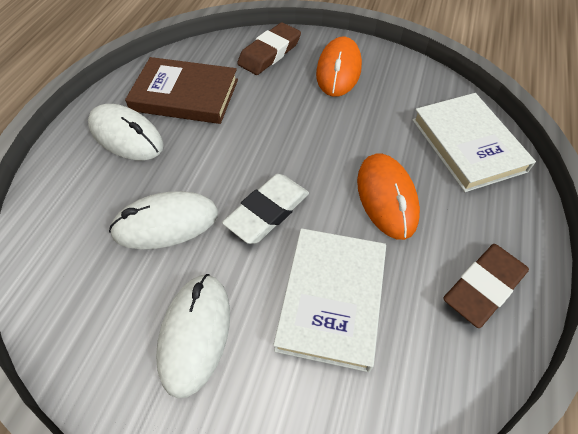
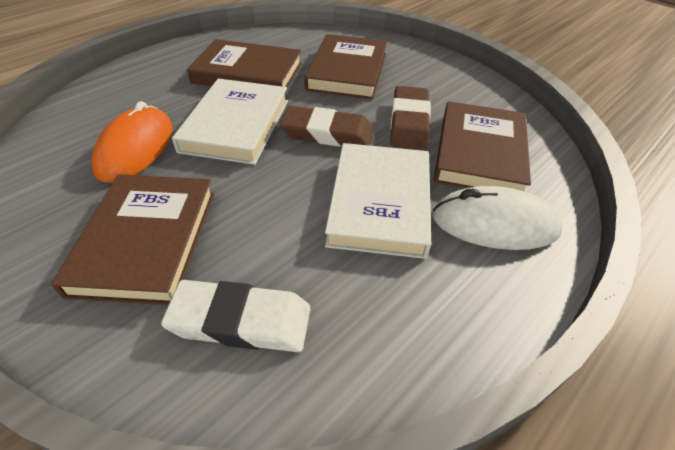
brown book: [125,57,238,124] = 1 -> [51,174,215,305] [187,39,302,88] [304,34,387,100] [434,101,531,191] = 4
orange mouse: [316,37,362,97] [357,153,420,240] = 2 -> [91,101,173,183] = 1
white mouse: [88,104,164,160] [109,191,218,249] [156,274,230,398] = 3 -> [432,186,563,250] = 1

